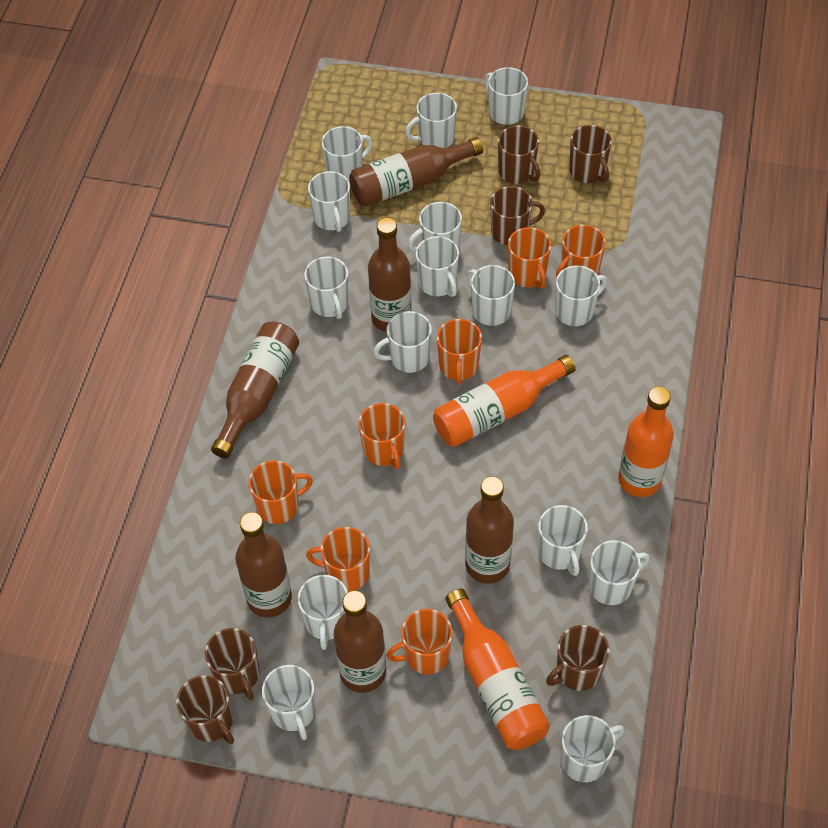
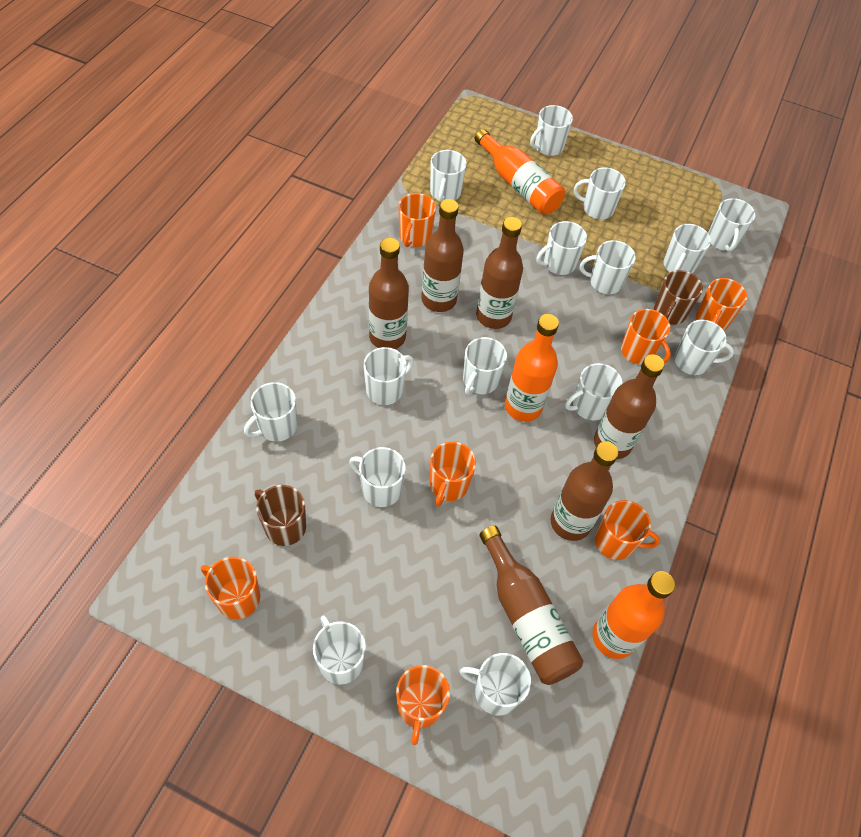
brown mug: [176,675,234,744] [205,628,259,700] [490,186,545,245] [498,125,540,184] [546,625,610,691] [569,125,612,183] = 6 -> [255,485,306,546] [654,270,703,325] = 2

